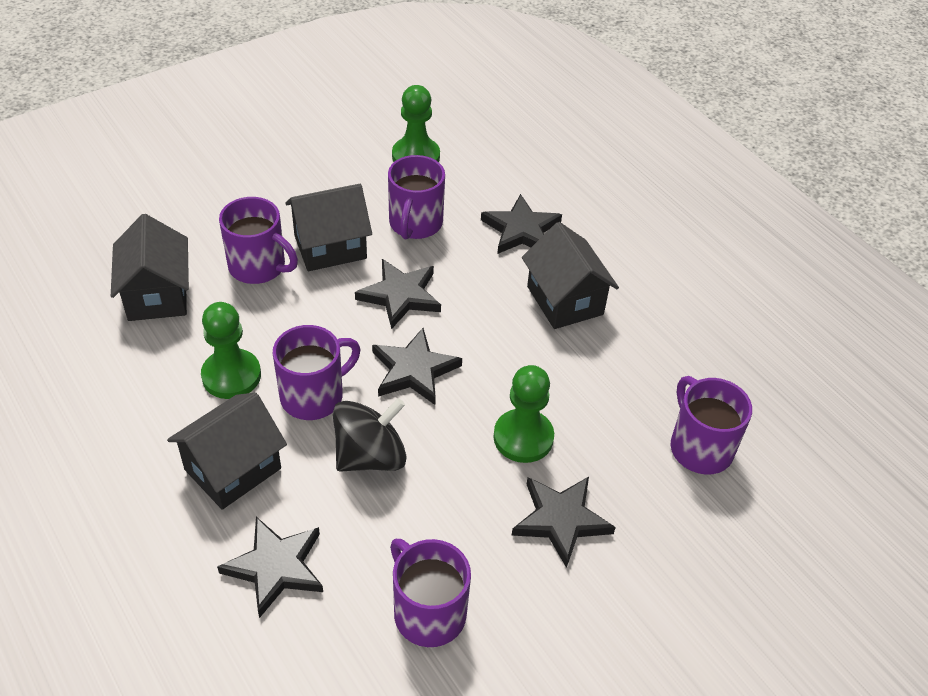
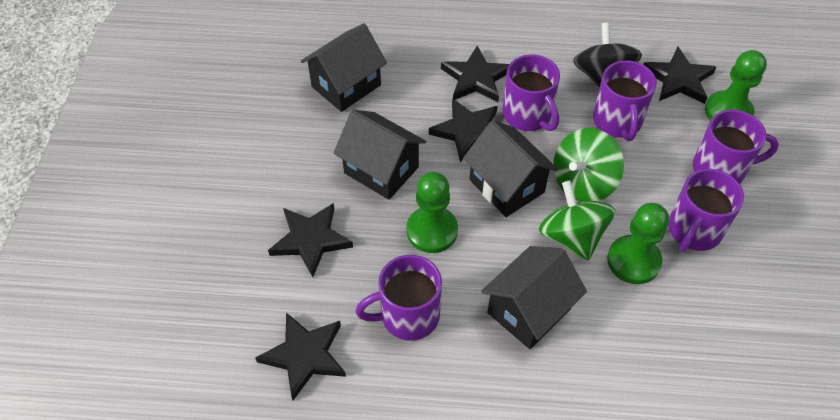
green spinning top: none = 0 -> [539,181,616,260] [554,128,624,201] = 2

